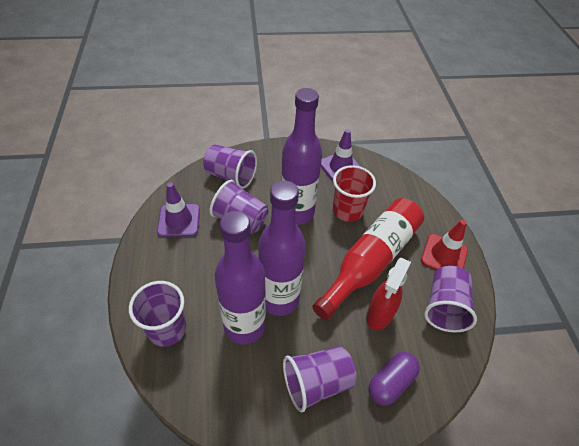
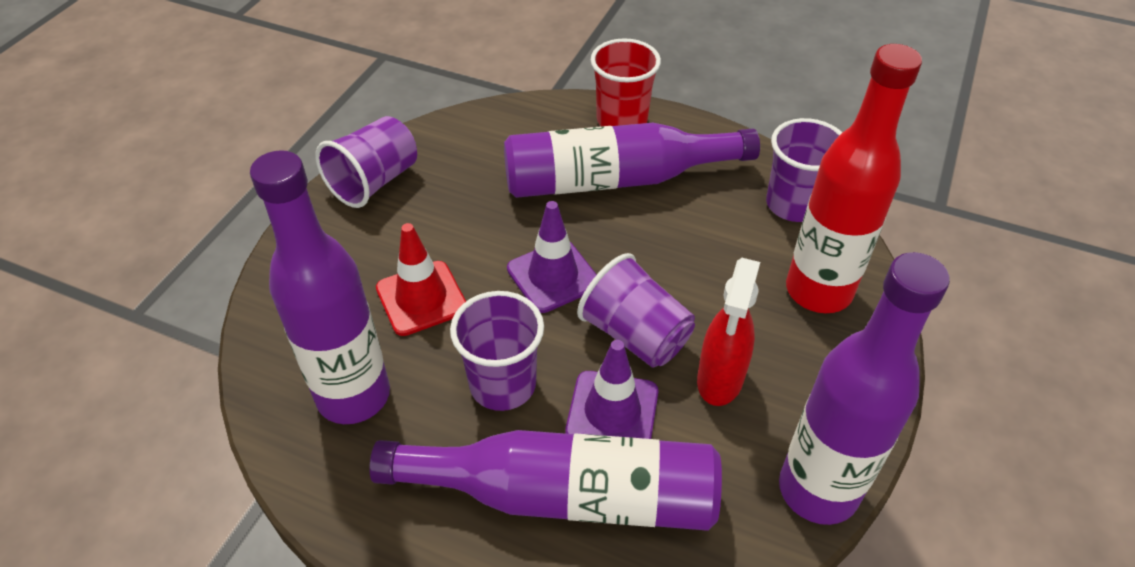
purple bottle: [215,211,266,345] [258,180,306,316] [281,88,322,225] = 3 -> [250,150,390,424] [369,430,722,531] [504,123,760,198] [779,252,950,525] = 4
purple capsule: [369,352,420,406] = 1 -> none = 0
purple cup: [129,281,186,347] [203,144,257,189] [209,180,269,234] [283,346,357,412] [424,266,477,332] = 5 -> [315,116,417,208] [450,291,544,411] [577,253,695,367] [766,118,842,222] = 4

